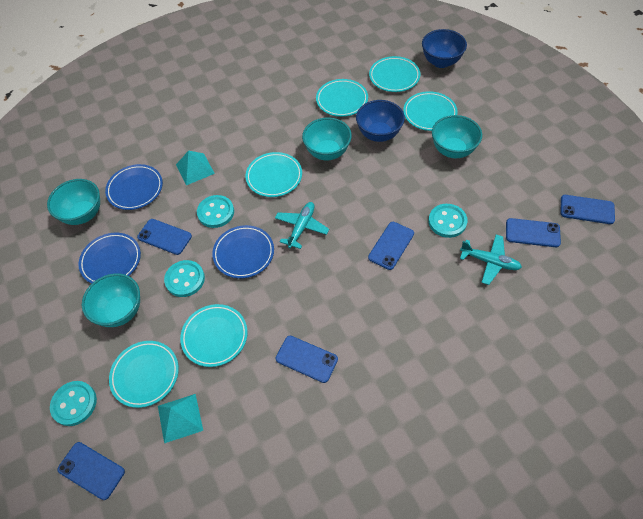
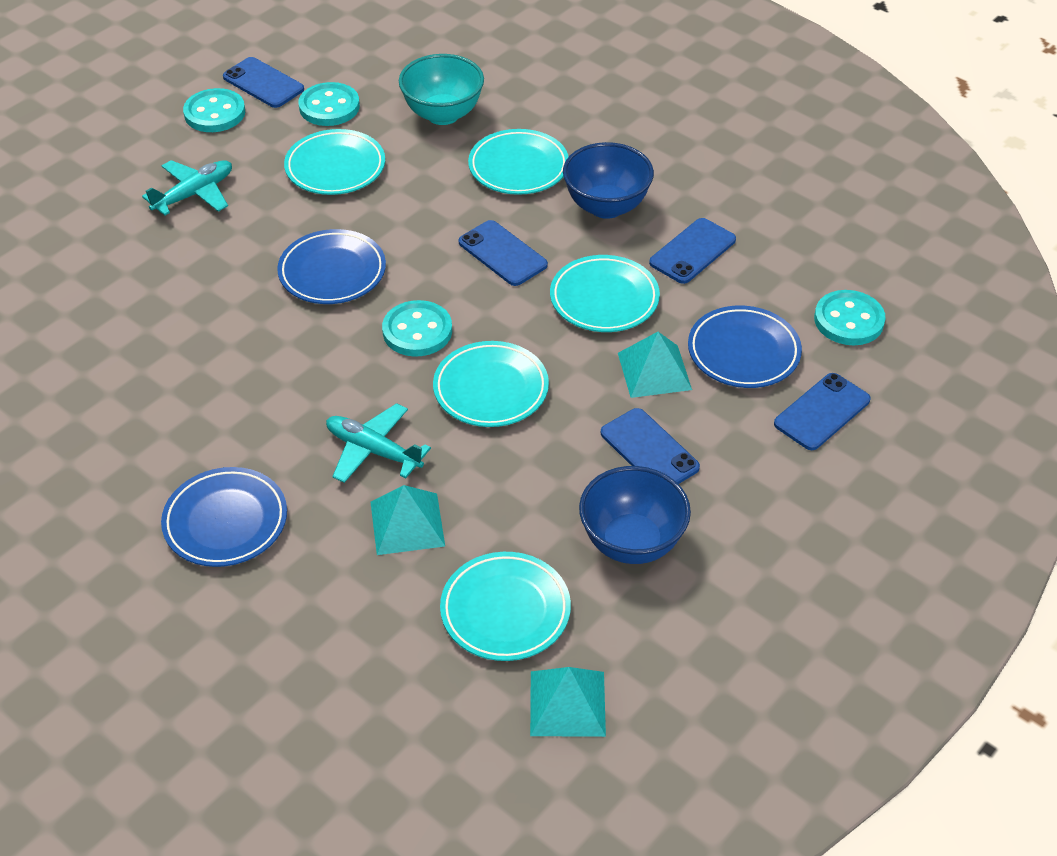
blue phone: [57,442,125,500] [137,219,192,255] [276,336,338,383] [368,222,414,270] [506,218,561,247] [561,195,615,224] = 6 -> [223,57,304,108] [458,220,548,286] [601,408,700,484] [649,218,736,284] [774,373,871,450] = 5
turquoise bowl: [47,179,100,225] [82,273,140,327] [302,118,352,160] [432,115,482,158] = 4 -> [399,54,484,125] = 1
turquoise plate: [109,341,179,408] [180,304,248,367] [246,152,302,197] [316,79,368,117] [369,56,420,92] [403,91,458,131] = 6 -> [284,129,385,195] [433,341,549,427] [440,552,571,661] [468,129,569,195] [550,255,660,332] = 5
turquoise pyramid: [158,394,203,443] [176,151,215,185] = 2 -> [371,485,445,555] [530,667,606,737] [618,332,692,398] = 3

